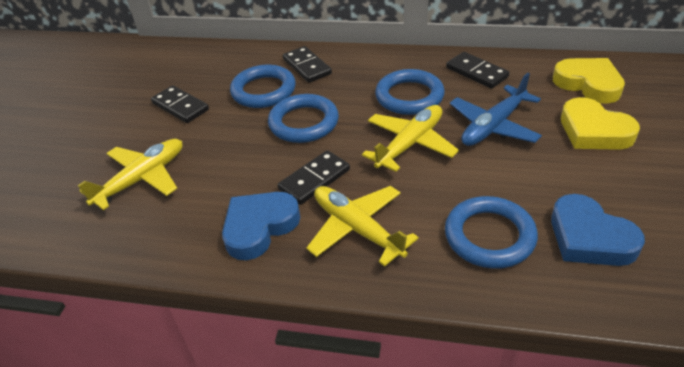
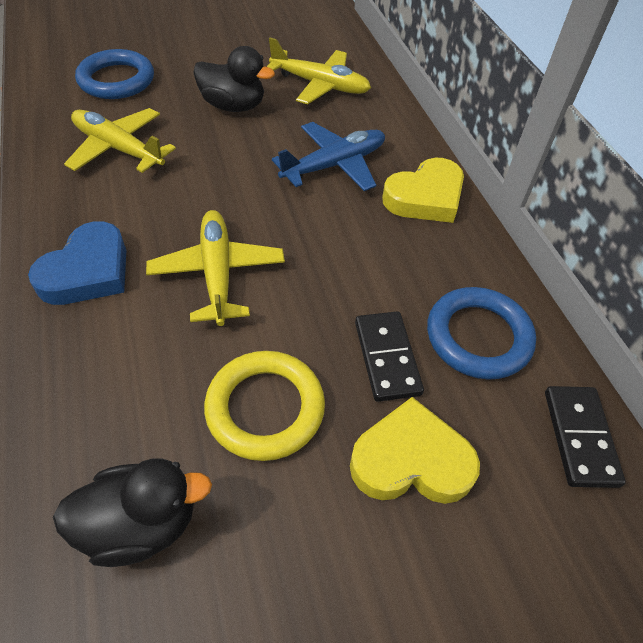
black domino: [151,85,209,123] [277,150,350,205] [283,46,332,83] [446,52,509,89] = 4 -> [355,311,424,402] [545,386,626,488] = 2
black duck: none = 0 -> [53,458,212,567] [193,46,275,112] = 2
blue heart: [222,192,300,260] [551,194,645,266] = 2 -> [28,221,126,305] = 1
blue ring: [230,65,296,108] [268,94,339,143] [375,69,445,115] [445,196,538,269] = 4 -> [75,49,154,99] [427,287,536,380] = 2
yellow ring: none = 0 -> [204,351,325,461] = 1

